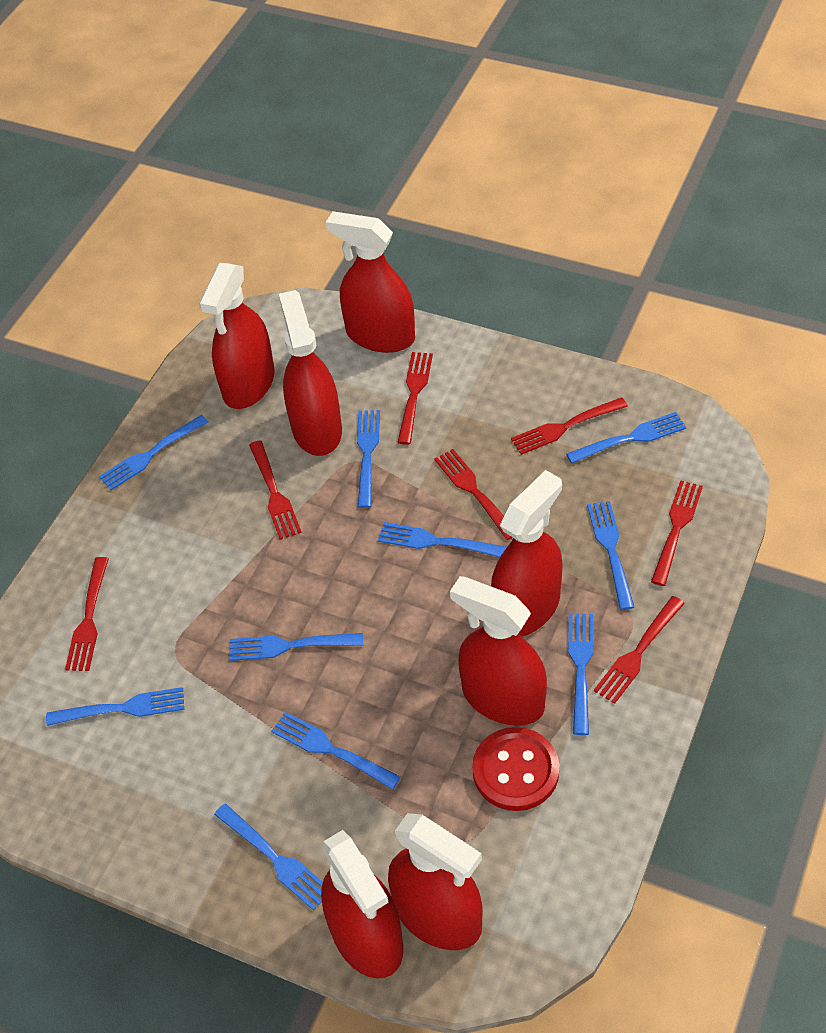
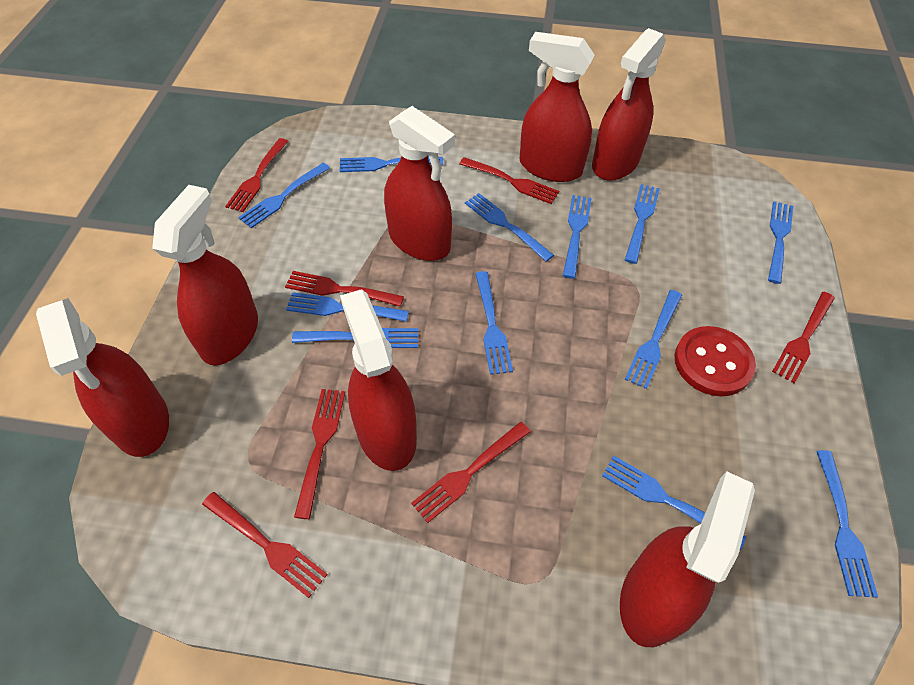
blue fork: [46,687,184,726] [99,415,208,491] [214,803,323,911] [229,633,363,661] [271,712,400,790] [357,410,380,508] [378,522,507,558] [566,412,686,464] [568,614,593,735] [587,501,634,610] = 10 -> [238,163,330,228] [286,292,409,322] [292,328,419,348] [339,157,443,172] [465,193,554,262] [475,271,513,375] [563,195,592,279] [602,456,746,550] [625,184,660,264] [625,290,682,389] [768,201,793,284] [816,450,878,598] = 12

